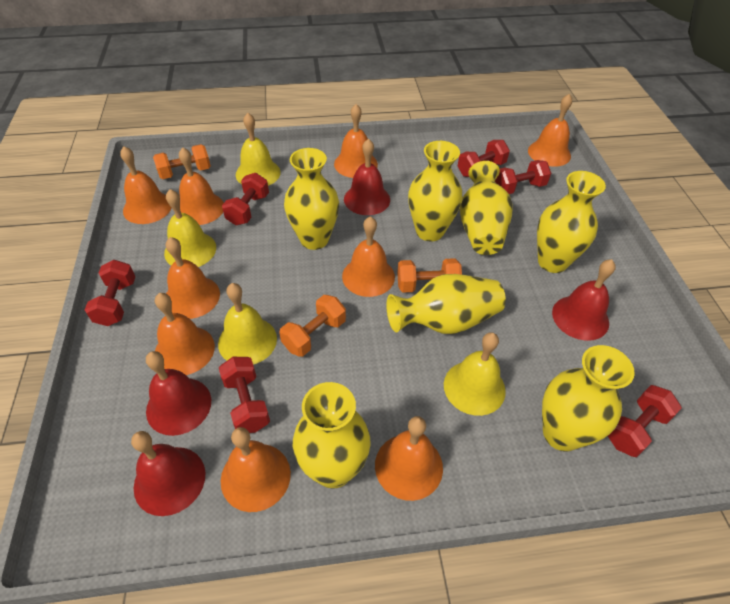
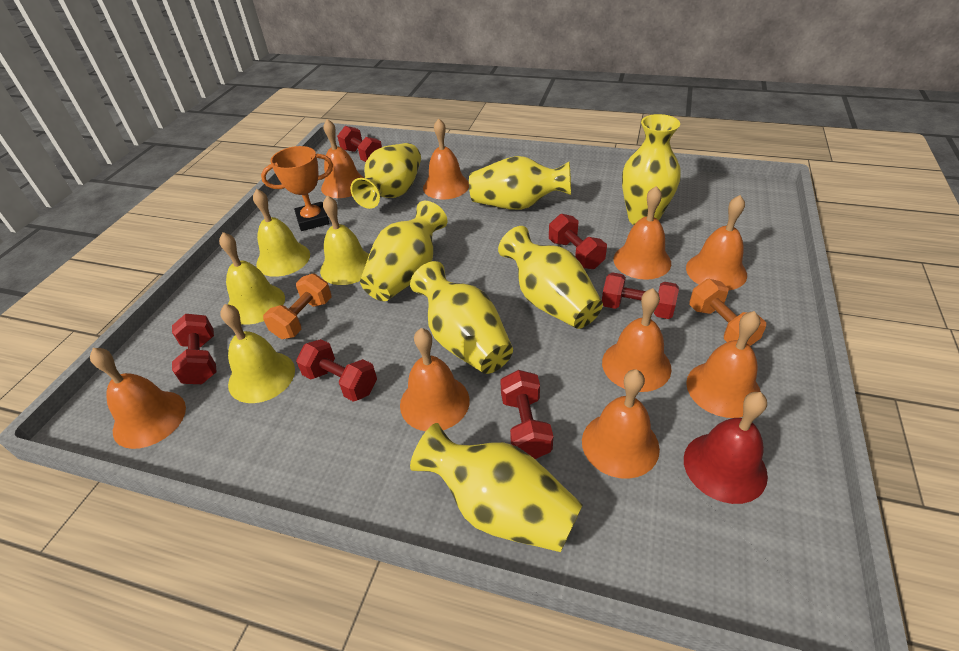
orange dumbbell: [153,144,211,179] [279,295,346,357] [397,258,462,292] = 3 -> [263,274,332,339] [689,279,766,346] = 2
orange trophy: none = 0 -> [261,146,333,231] = 1
red bell: [131,431,205,516] [146,351,211,436] [344,138,390,215] [552,259,616,341] = 4 -> [684,392,768,504] = 1

